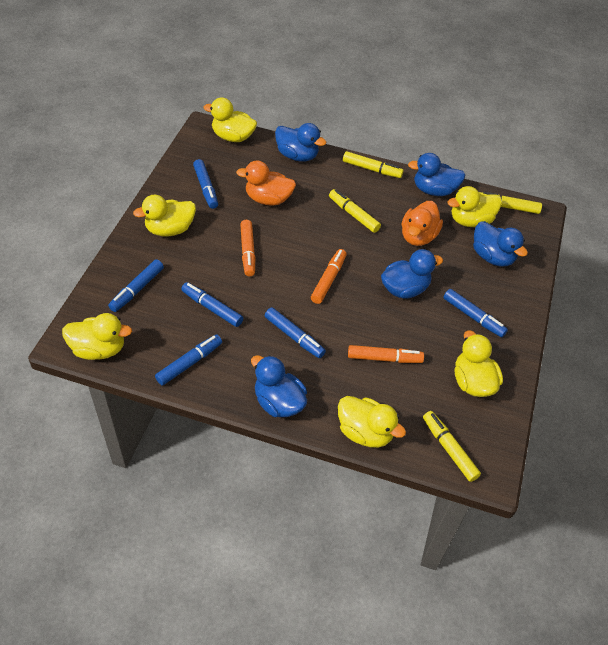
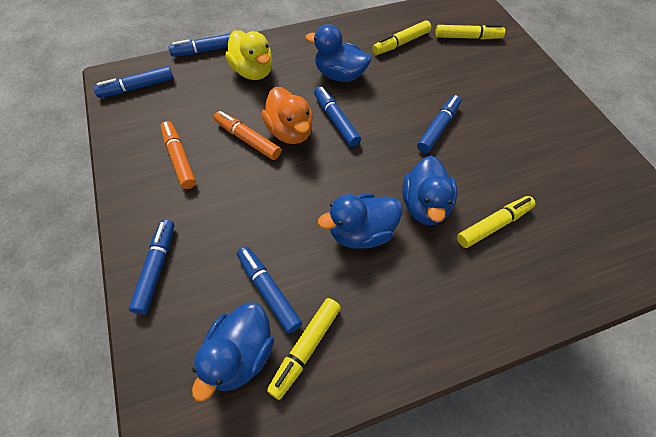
blue duck: [251,355,307,417] [275,123,326,162] [381,249,443,299] [408,153,465,196] [473,221,528,266] = 5 -> [192,302,274,402] [305,24,371,82] [318,194,403,248] [402,155,457,225] = 4
orange duck: [236,160,296,206] [402,201,443,246] = 2 -> [262,87,313,144] = 1
orange marker: [240,220,255,276] [311,249,347,304] [348,345,424,363] = 3 -> [161,121,196,189] [214,111,281,160] = 2
yellow duck: [62,313,132,360] [133,195,196,236] [203,97,257,142] [338,396,406,448] [447,186,502,227] [455,330,503,397] = 6 -> [225,30,273,80] = 1

